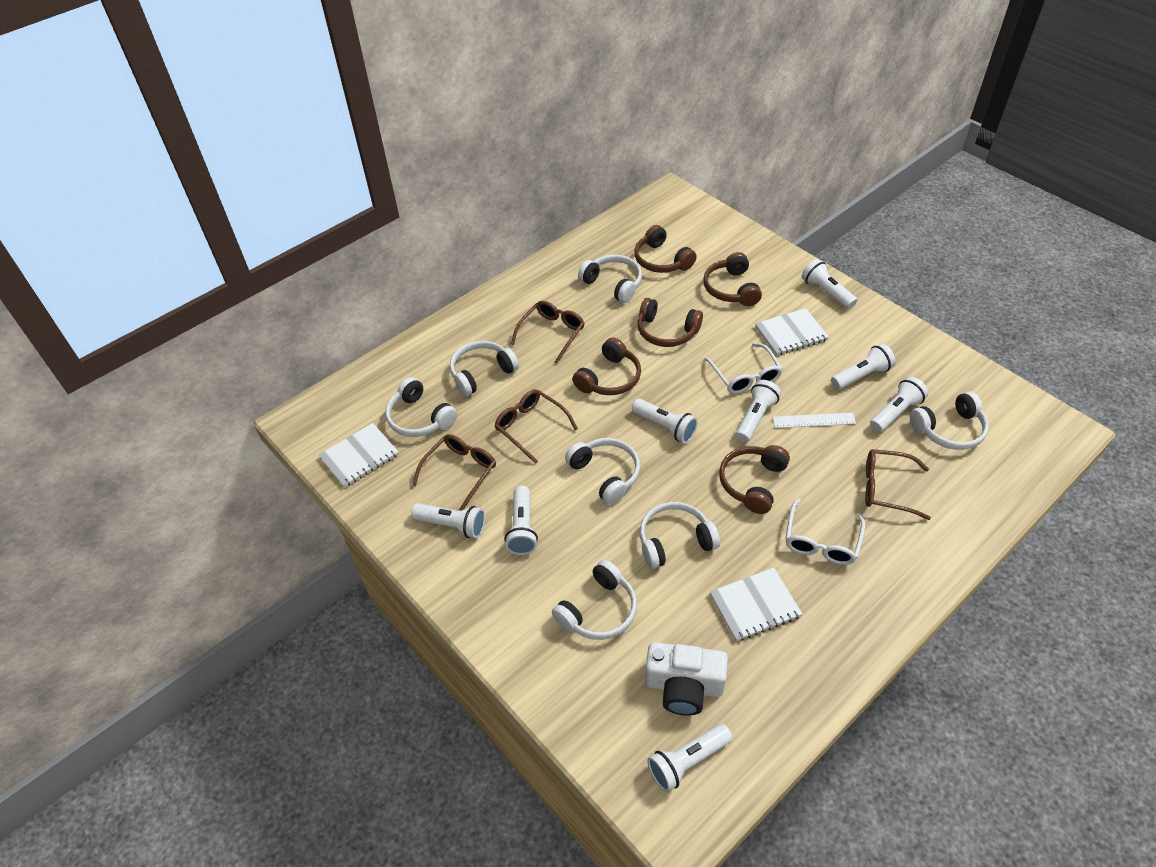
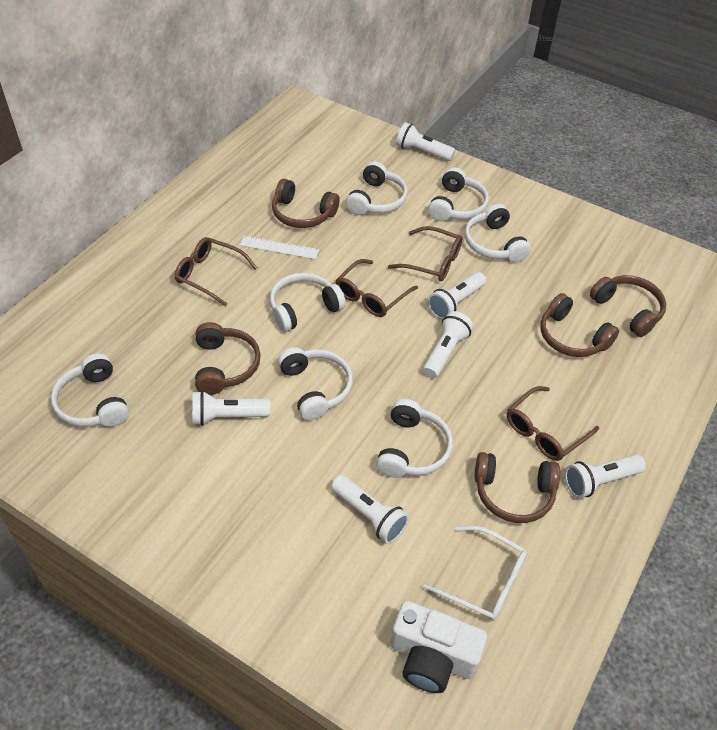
white flashlight: [411,503,485,538] [505,486,538,555] [632,399,698,443] [647,724,732,792] [736,380,781,442] [802,259,857,309] [831,343,896,390] [870,377,928,432] = 8 -> [192,391,270,426] [331,475,409,544] [396,122,455,161] [423,311,473,378] [428,272,486,320] [565,454,646,498] = 6
white glasses: [704,343,783,394] [785,498,865,565] = 2 -> [423,526,527,621] = 1
white notebook: [319,423,399,488] [710,568,803,642] [755,308,829,356] = 3 -> none = 0

